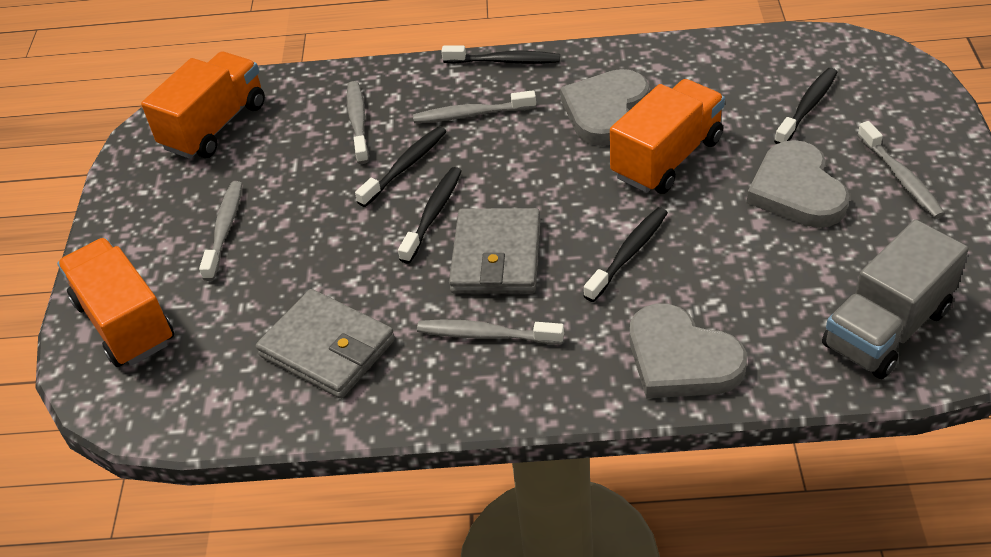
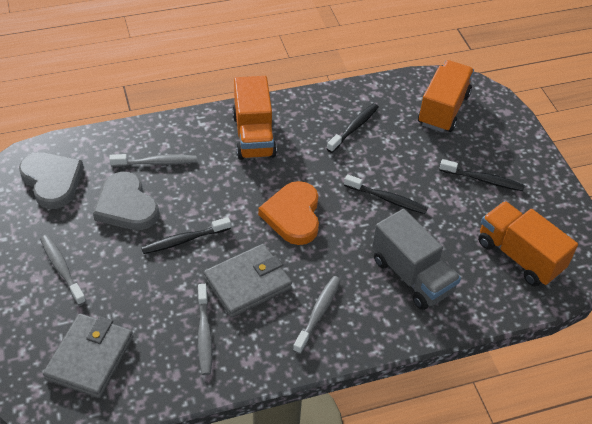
black toothbrush: [355,126,447,207] [398,167,462,264] [441,46,560,64] [584,207,668,302] [774,68,838,144] = 5 -> [141,217,231,254] [327,103,379,153] [344,174,428,214] [439,159,525,191] = 4
grey heart: [560,69,649,146] [630,303,747,398] [747,140,849,228] = 3 -> [19,152,84,209] [93,172,159,230] = 2
grey toothbrush: [199,181,242,281] [347,81,369,164] [413,90,536,123] [417,320,564,344] [857,121,945,219] = 5 -> [40,235,86,306] [109,154,197,167] [198,284,212,375] [293,276,341,354] = 4
orange heart: none = 0 -> [258,181,319,245] = 1

